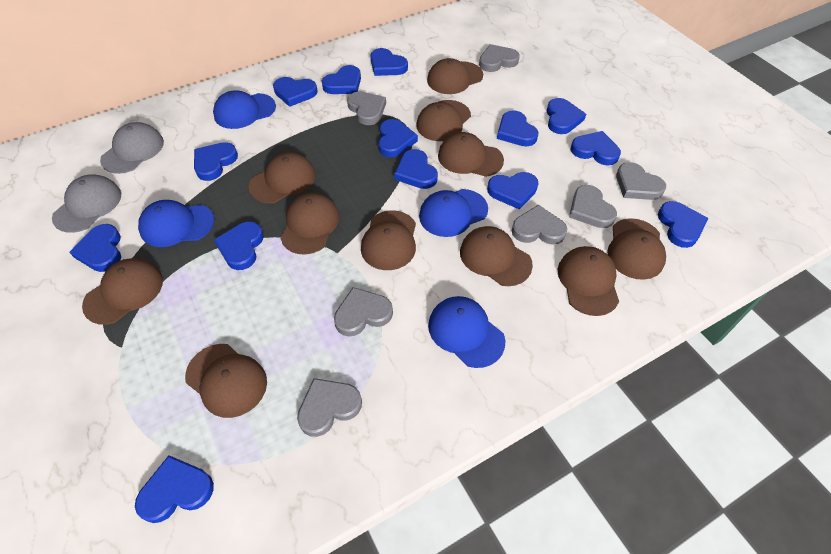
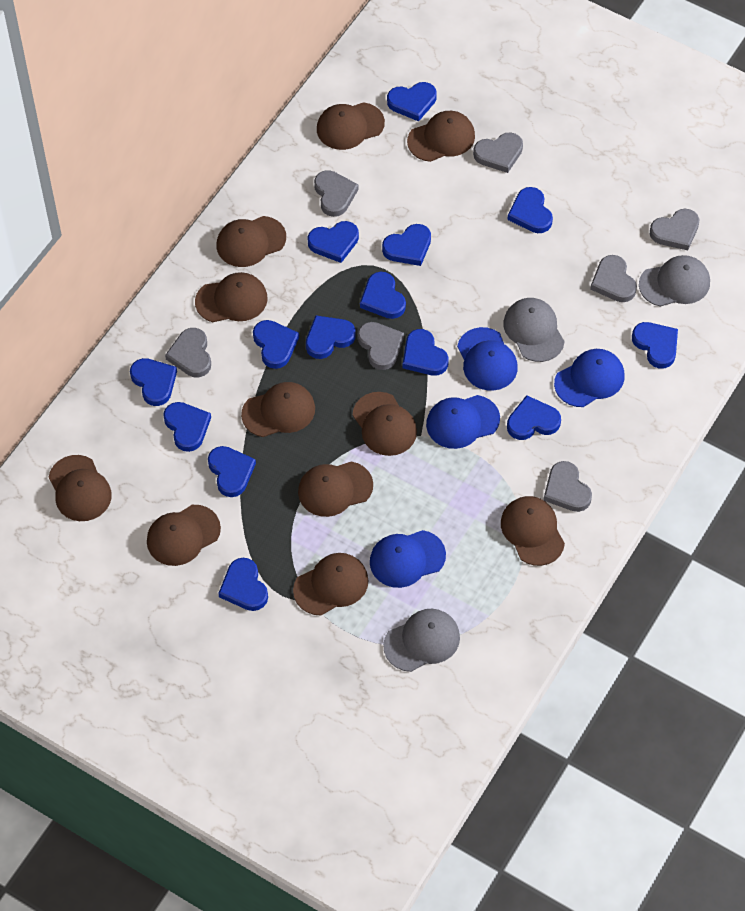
grey cap: [52,174,121,233] [100,122,164,174] = 2 -> [383,609,460,672] [503,298,565,362] [639,255,710,307] = 3

